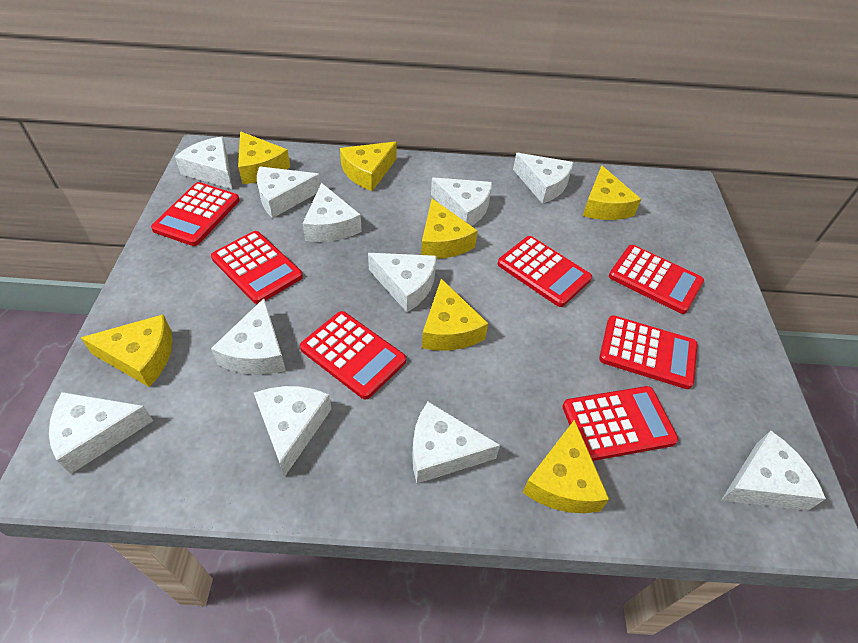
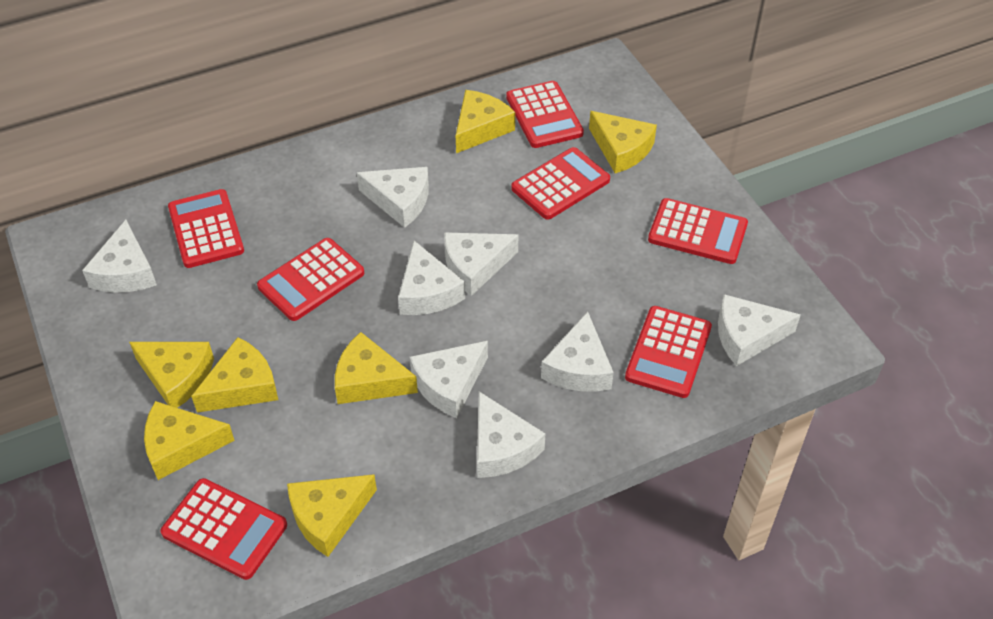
white cheese: [49,392,153,474] [175,137,232,189] [211,298,286,375] [254,386,331,476] [257,167,320,218] [302,183,362,242] [368,253,437,312] [412,402,500,484] [431,177,492,226] [513,153,574,204] [721,430,826,511] = 11 -> [82,220,157,293] [357,167,429,228] [398,241,465,315] [410,341,488,418] [444,232,518,296] [477,392,545,478] [541,311,614,391] [718,294,801,366] = 8

